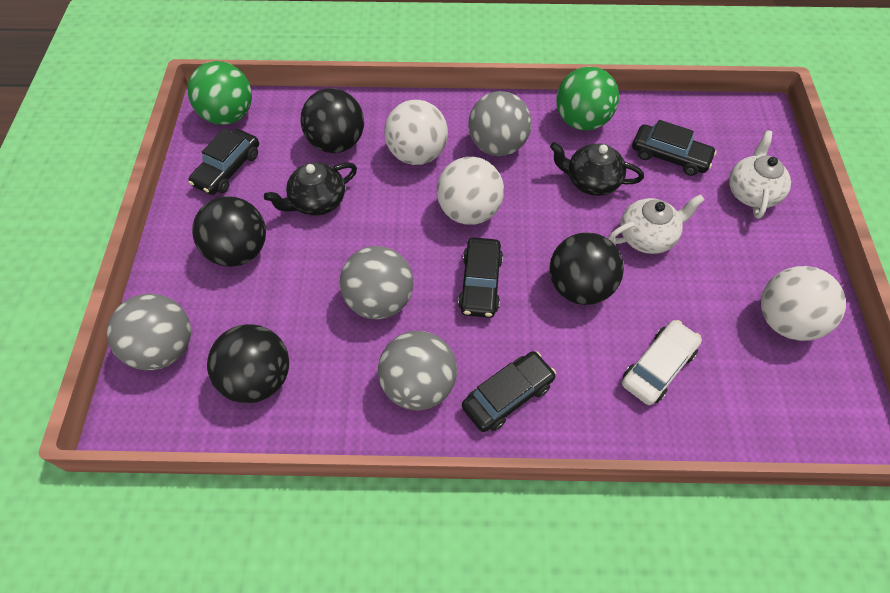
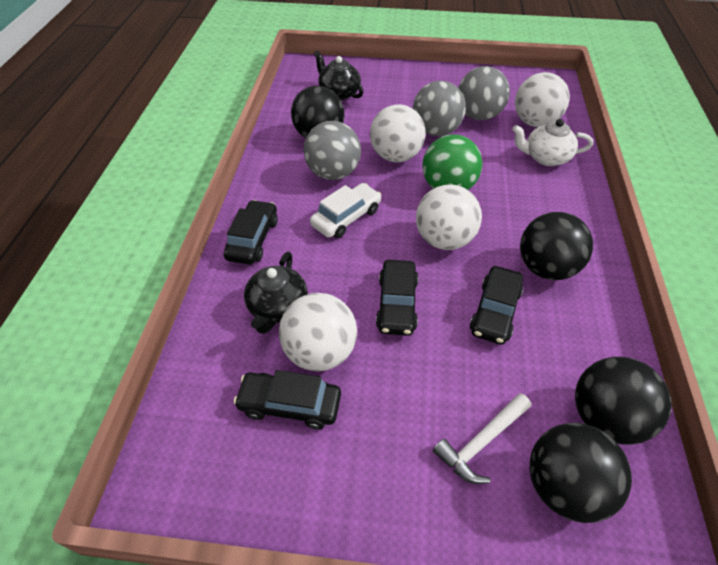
green ball: [187,61,252,125] [556,66,619,130] = 2 -> [422,134,482,190] = 1
grey ball: [107,294,191,370] [340,246,413,319] [378,331,457,410] [468,91,532,156] = 4 -> [303,121,361,180] [413,81,466,136] [458,66,510,120] = 3
white ball: [384,100,448,165] [437,157,504,225] [761,266,846,341] = 3 -> [279,293,357,371] [370,104,426,162] [416,185,482,250] [515,72,570,127] = 4
white hammer: none = 0 -> [433,393,531,484] = 1
white teapot: [608,194,705,254] [729,130,791,219] = 2 -> [512,119,593,166] = 1

